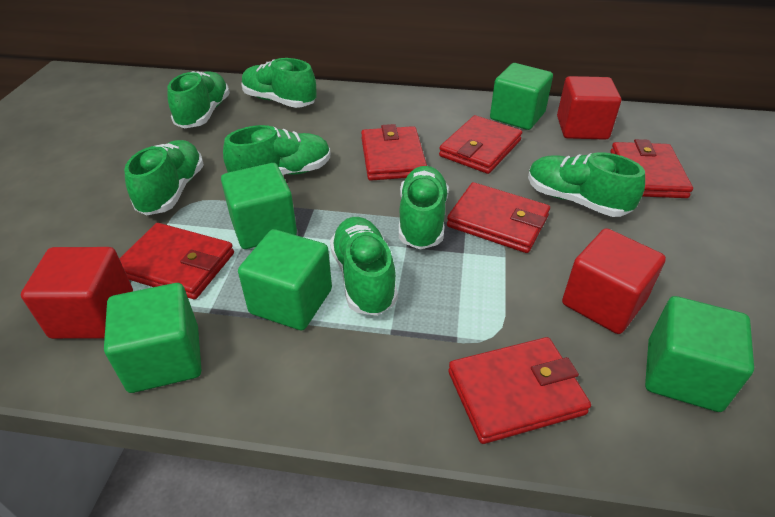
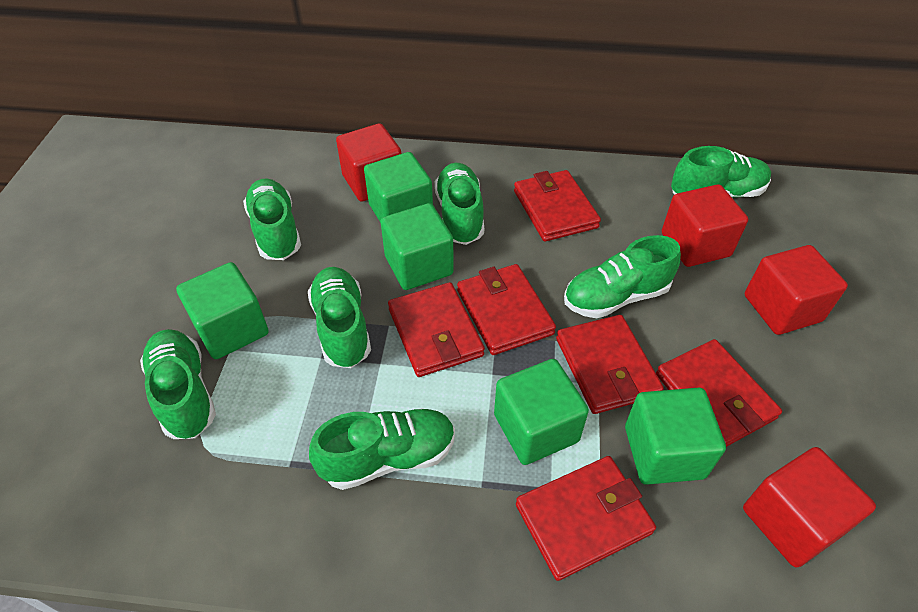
red cube: [21,247,133,339] [557,76,621,140] [562,228,666,334] = 3 -> [336,123,401,202] [662,184,748,267] [743,447,876,567] [745,245,848,335] = 4

